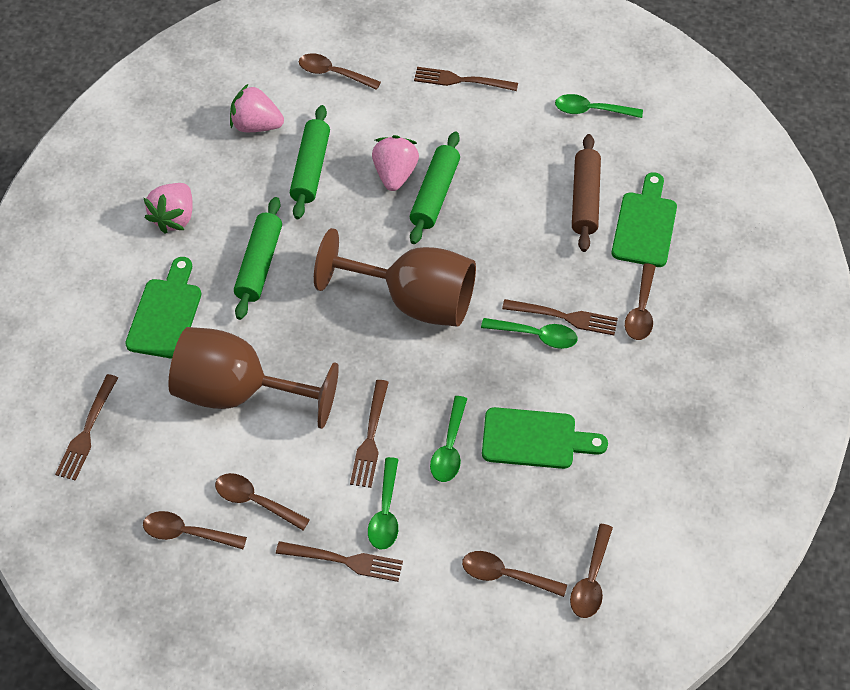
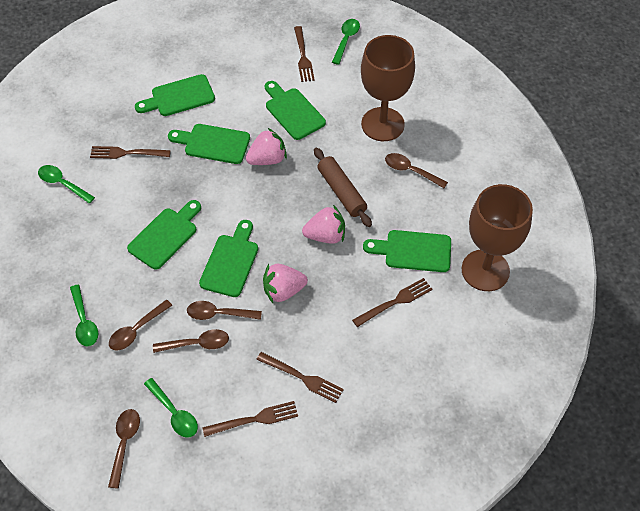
brown spoon: [143,511,247,549] [215,473,310,530] [299,53,381,90] [462,551,567,597] [570,524,613,618] [625,264,656,340] = 6 -> [108,409,140,489] [109,300,173,351] [153,329,229,353] [187,301,262,320] [385,153,448,188] = 5
green cutting board: [125,257,201,359] [482,407,608,469] [612,172,677,267] = 3 -> [127,200,201,270] [135,74,215,116] [168,124,250,164] [199,220,258,297] [265,81,326,140] [363,230,451,272] = 6
green rolling pin: [234,197,282,320] [290,105,330,219] [410,132,460,244] = 3 -> none = 0

